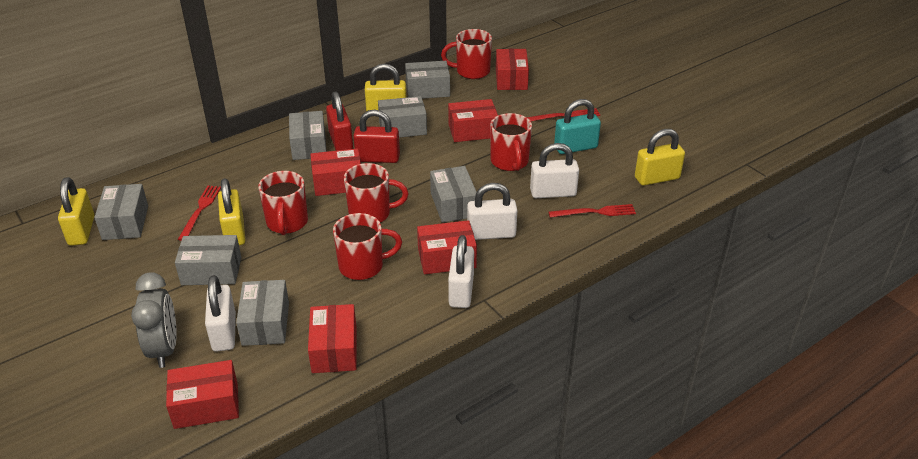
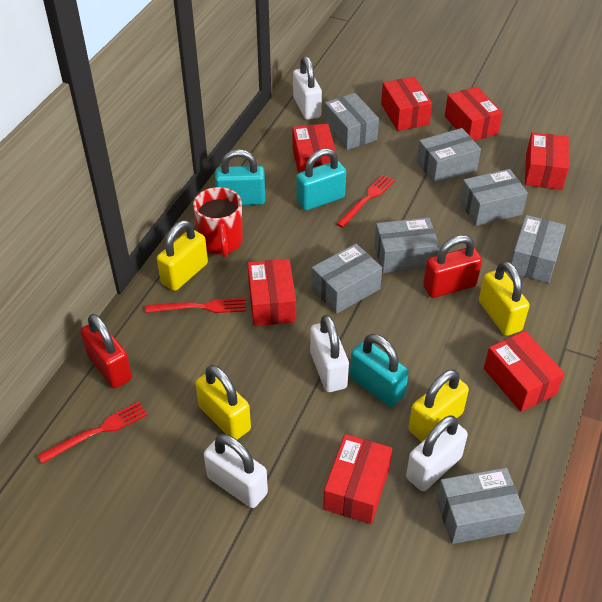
grey clock: [131,272,177,368] = 1 -> none = 0
red box: [166,360,239,429] [308,304,357,373] [310,148,361,196] [417,220,477,274] [448,99,498,142] [496,49,529,90] = 6 -> [248,259,296,326] [292,124,336,173] [323,434,392,524] [381,77,432,131] [445,86,503,141] [484,331,565,412] [525,132,569,190] = 7
red mug: [258,171,308,235] [333,213,402,280] [344,163,409,223] [441,29,492,79] [490,113,532,171] = 5 -> [193,187,243,257] = 1
turquoise padlock: [554,99,601,154] = 1 -> [215,149,265,205] [296,148,346,211] [350,334,409,407] = 3

